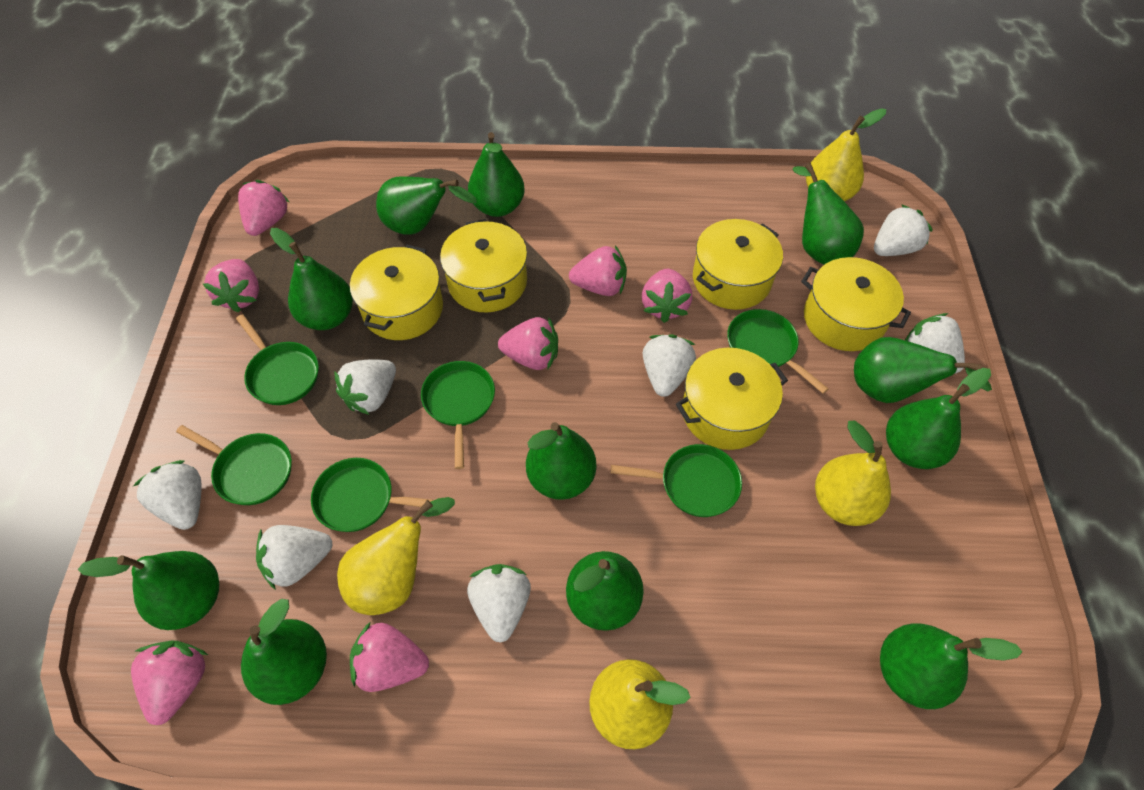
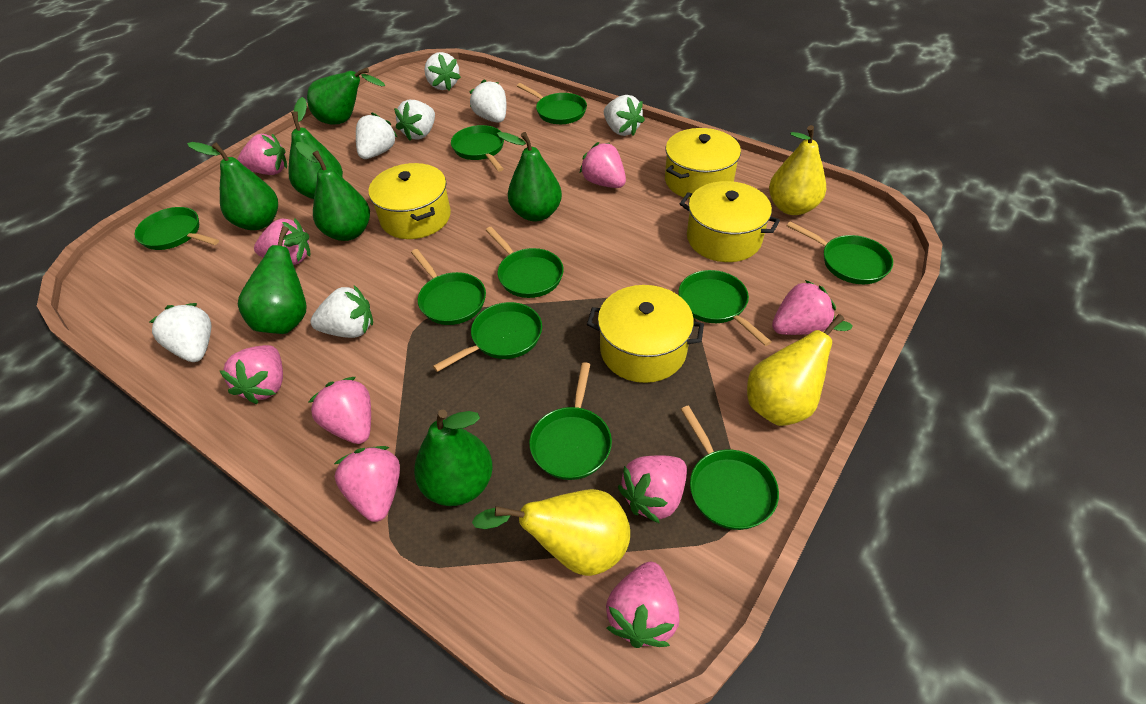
green pan: [176,425,292,505] [236,314,319,405] [311,458,433,532] [421,361,495,469] [610,444,742,517] [727,309,829,394] = 6 -> [134,207,219,250] [411,249,486,325] [433,302,542,372] [451,125,504,172] [486,227,564,298] [517,83,587,124] [529,362,612,480] [678,270,772,346] [681,406,779,530] [787,221,893,284] = 10
green pear: [78,551,219,630] [241,599,327,705] [270,228,353,330] [376,176,477,235] [468,132,525,217] [526,422,596,500] [566,551,644,631] [792,163,864,265] [854,337,992,403] [880,623,1022,709] [886,368,991,469] = 11 -> [187,142,278,230] [238,226,307,334] [288,97,343,199] [296,142,370,241] [307,68,385,125] [414,410,493,506] [497,132,562,221] = 7
pink strawberry: [131,640,208,725] [203,259,259,313] [238,180,289,236] [350,622,429,692] [498,317,558,370] [569,245,627,296] [642,269,692,323] = 7 -> [219,345,283,404] [238,134,287,175] [254,218,310,265] [309,377,371,444] [334,446,400,522] [580,142,626,188] [606,562,679,648] [618,455,687,524] [772,280,836,335] = 9
yellow pear: [337,497,455,615] [589,659,691,749] [806,108,886,202] [815,420,891,526] = 4 -> [472,489,630,576] [747,314,853,426] [769,125,826,215] = 3
yellow pot: [350,245,443,340] [440,219,527,312] [676,348,788,450] [693,219,783,310] [801,257,911,351] = 5 -> [369,163,451,239] [587,285,704,383] [665,128,741,199] [680,181,780,262] = 4

